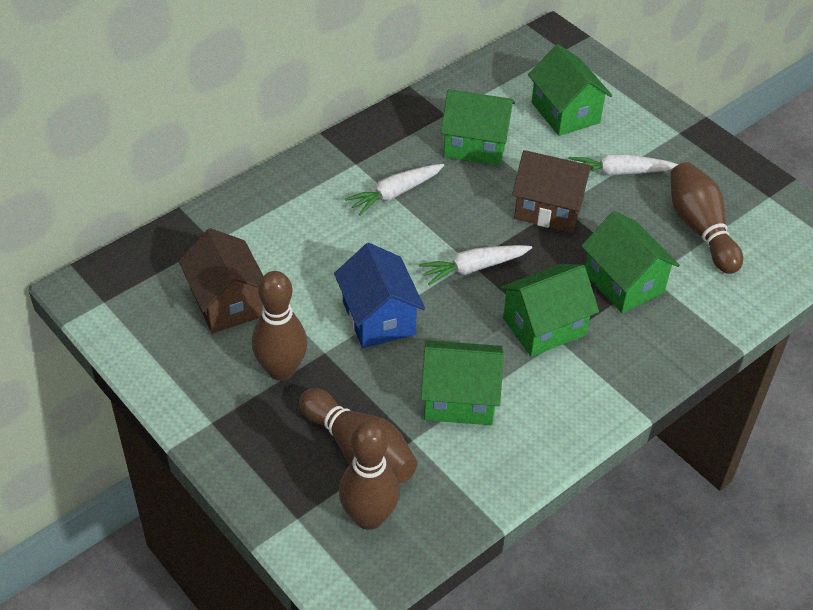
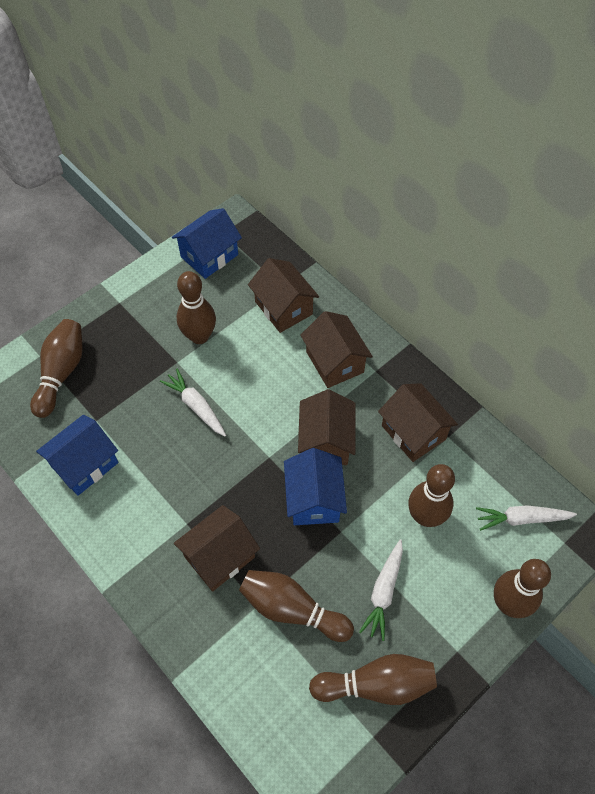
blue house: [334,243,425,348] = 1 -> [36,415,118,496] [172,208,242,279] [284,448,347,525] = 3
brown bowling pin: [252,271,307,381] [299,388,418,483] [339,421,399,530] [670,162,743,274] = 4 -> [30,319,83,418] [177,271,216,344] [239,570,354,642] [309,654,437,705] [408,464,455,527] [494,559,551,618] = 6
brown house: [178,228,263,333] [512,150,593,233] = 2 -> [174,505,260,592] [248,258,319,333] [298,389,355,465] [300,311,373,388] [378,383,458,462] = 5
green house: [421,340,504,425] [441,89,515,166] [499,264,599,357] [528,44,613,136] [581,211,680,313] = 5 -> none = 0

